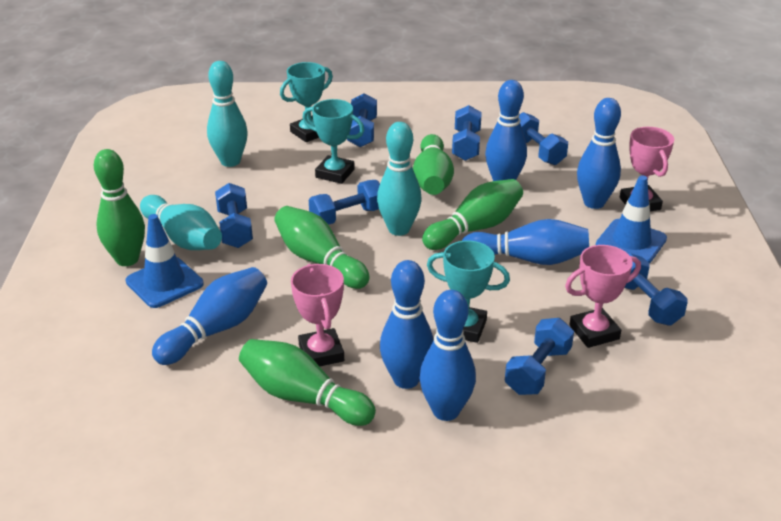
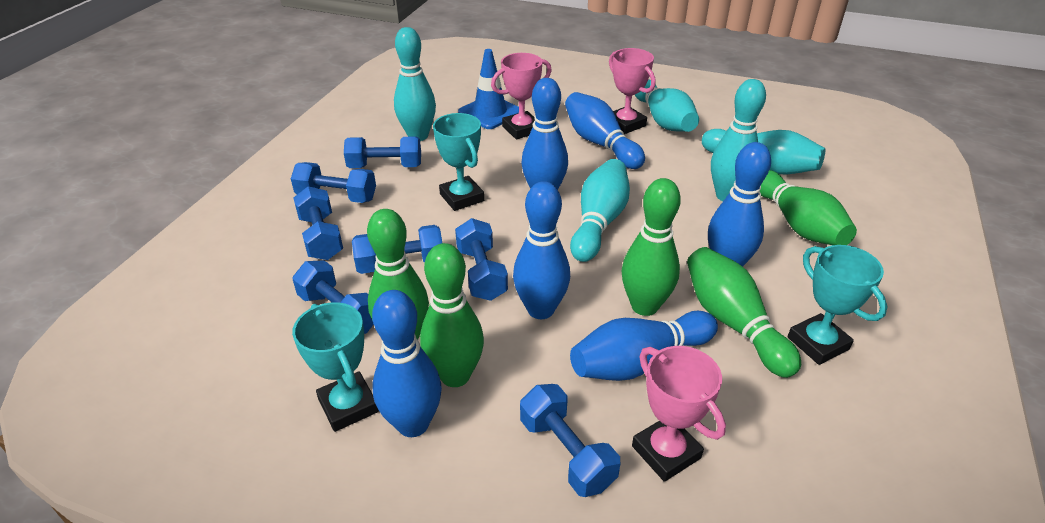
blue traffic cone: [126,214,204,308] [596,175,667,263] = 2 -> [458,49,519,129] = 1
turquoise bowling pin: [140,195,222,250] [207,61,248,167] [377,122,422,236] = 3 -> [394,27,436,141] [570,159,630,262] [635,79,699,132] [702,129,825,174] [711,79,766,201] = 5

